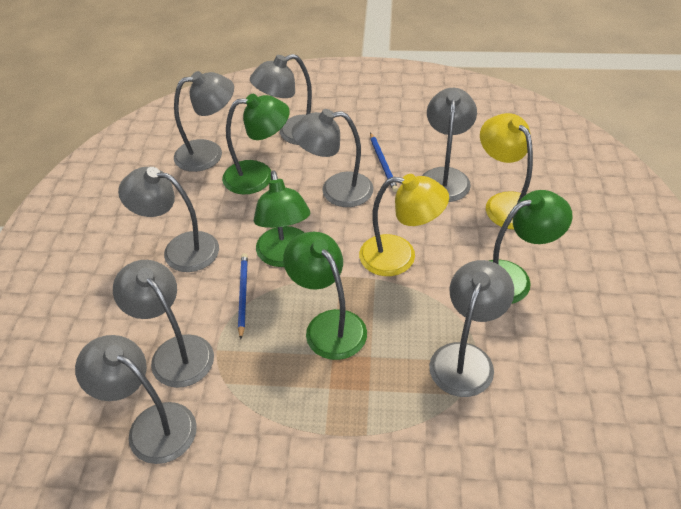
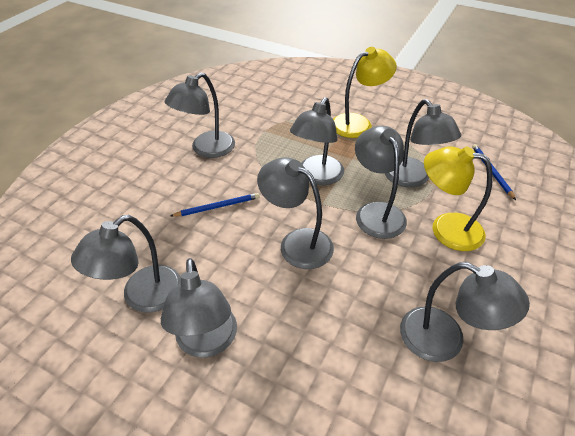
green lamp: [222,94,290,194] [254,170,310,267] [283,232,367,360] [489,190,573,304] = 4 -> none = 0

